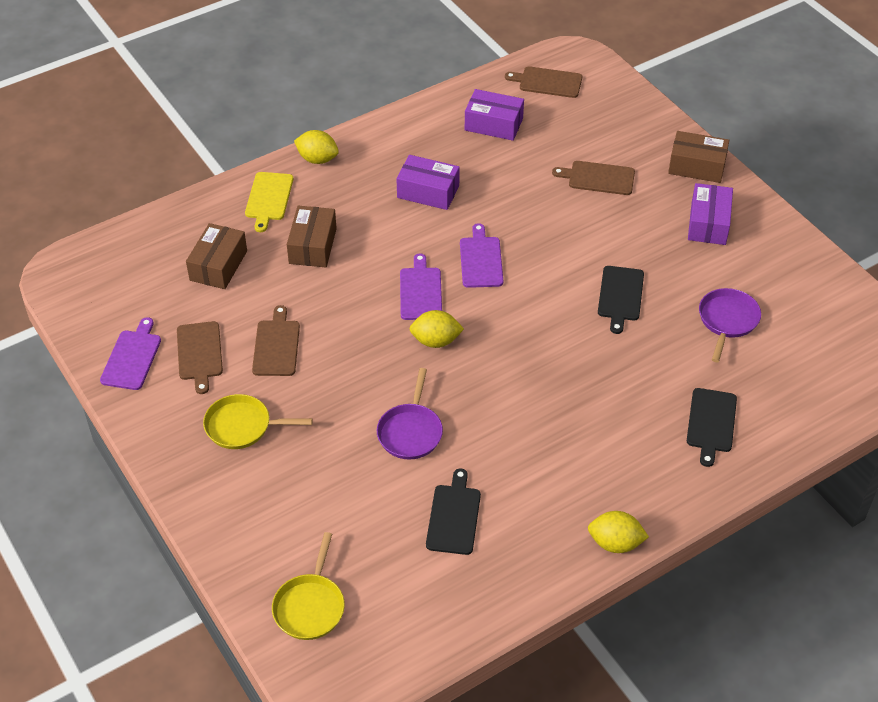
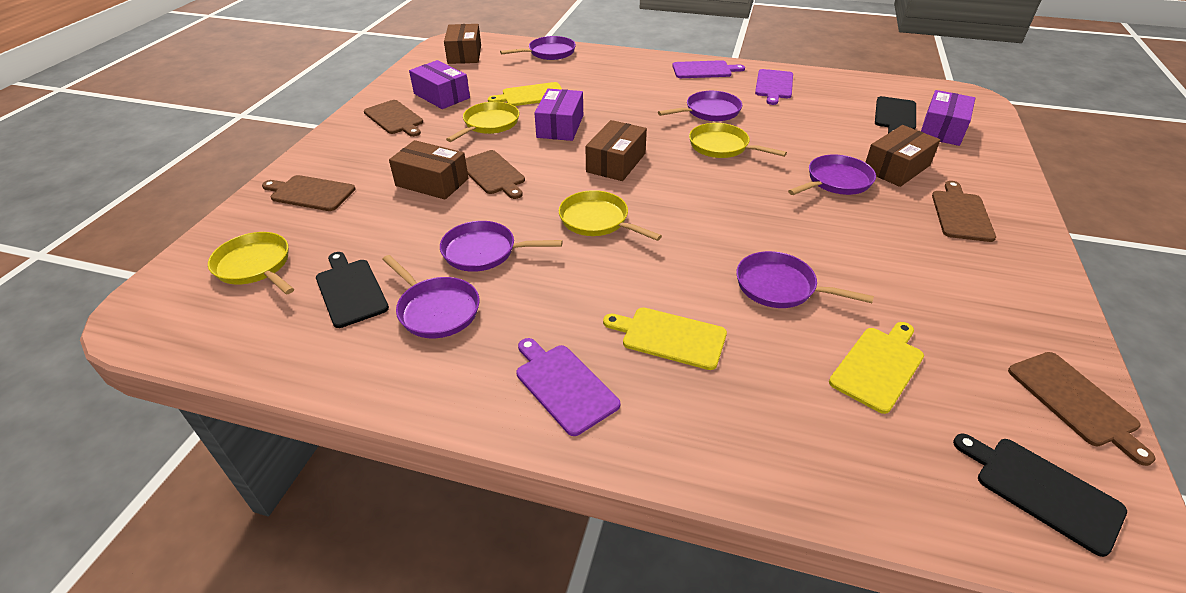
brown box: [186,223,247,289] [287,206,337,267] [668,131,729,183] = 3 -> [389,140,468,200] [444,24,481,64] [585,120,647,181] [865,125,941,187] = 4
brown cutting board: [177,321,223,394] [252,305,300,376] [505,66,582,98] [552,161,635,195] = 4 -> [262,175,356,211] [364,100,423,137] [465,150,525,199] [932,181,996,242] [1008,352,1155,466] = 5
purple pan: [377,368,443,460] [699,288,761,362] = 2 -> [382,255,480,338] [440,221,562,272] [500,36,576,60] [658,91,742,121] [736,251,874,308] [788,155,876,195] = 6
yellow cutting board: [245,172,293,232] = 1 -> [488,82,562,106] [603,307,727,370] [829,322,924,414] = 3
yellow lemon: [294,130,339,164] [410,310,464,348] [588,511,649,553] = 3 -> none = 0
yellow pan: [203,394,313,449] [272,532,345,640] = 2 -> [208,232,294,294] [446,102,519,142] [559,190,662,241] [689,123,787,158] = 4

